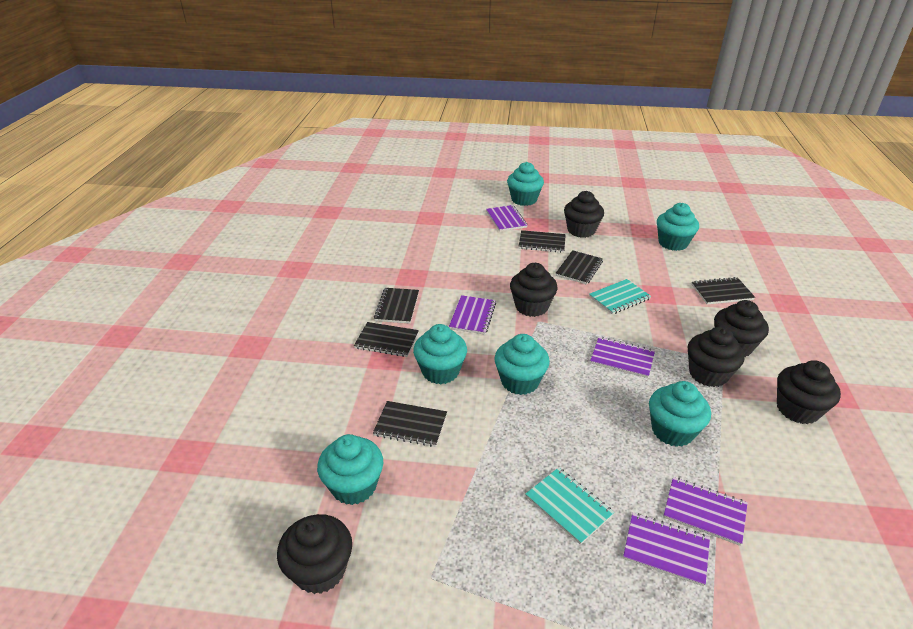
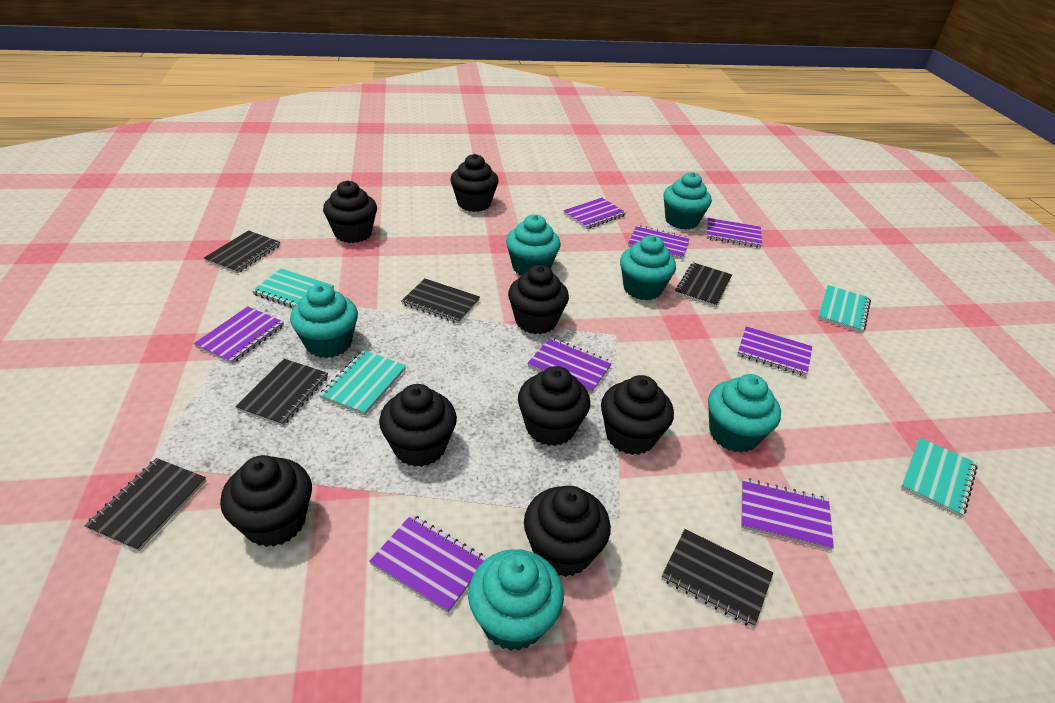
black cupcake: [277,514,352,594] [510,263,558,317] [564,191,604,238] [687,327,745,387] [714,300,769,357] [777,360,841,424] = 6 -> [220,455,312,547] [323,180,377,243] [379,384,457,467] [450,154,499,212] [508,265,569,334] [518,366,590,446] [524,486,611,577] [601,375,674,455] = 8
purple notebook: [449,295,496,334] [486,205,527,232] [590,337,655,378] [623,513,710,586] [663,477,748,546] = 5 -> [194,306,284,364] [369,514,487,613] [527,337,612,394] [563,198,626,229] [628,225,690,259] [707,218,762,248] [737,326,812,377] [741,478,834,551] = 8
turquoise notebook: [526,467,614,545] [589,279,651,315] = 2 -> [252,268,334,308] [319,350,406,415] [818,285,871,333] [901,437,978,517] = 4

